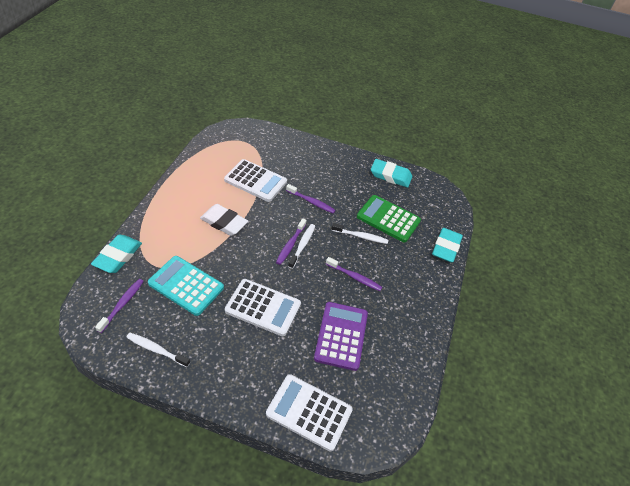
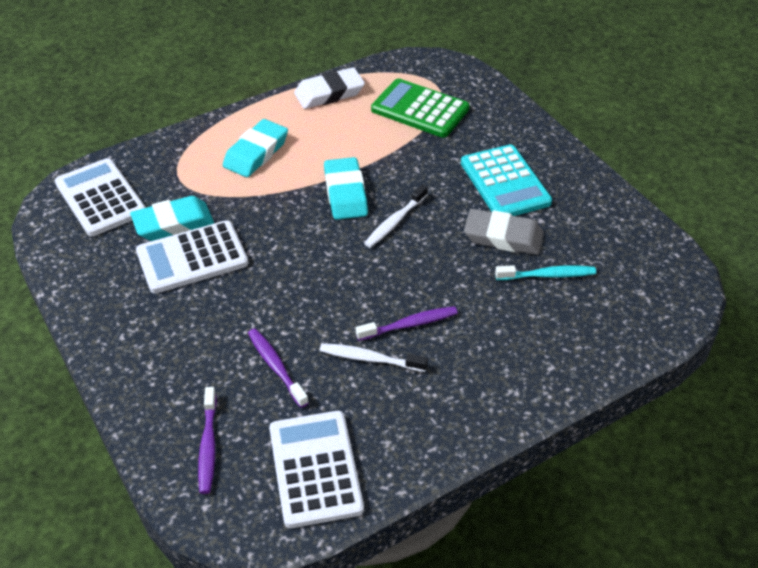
grey eraser: none = 0 -> [464,209,544,255] = 1
purple calculator: [314,302,368,371] = 1 -> none = 0
purple toothbrush: [95,279,144,333] [276,219,306,265] [286,184,336,213] [326,257,382,291] = 4 -> [198,387,217,494] [248,329,309,408] [356,306,458,341] = 3
turquoise toothbrush: none = 0 -> [495,265,596,280] = 1
white toothbrush: [126,333,190,367] [288,224,315,269] [331,223,388,244] = 3 -> [320,343,428,372] [364,184,428,248] = 2

